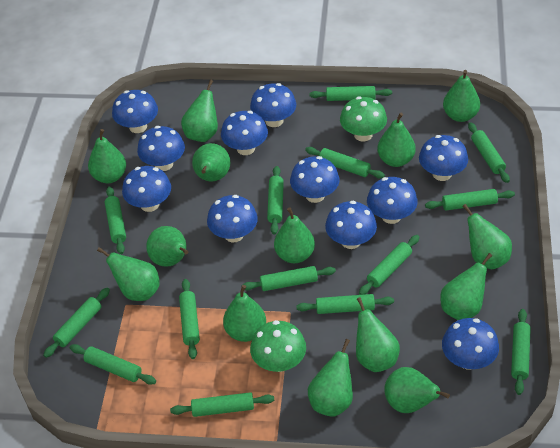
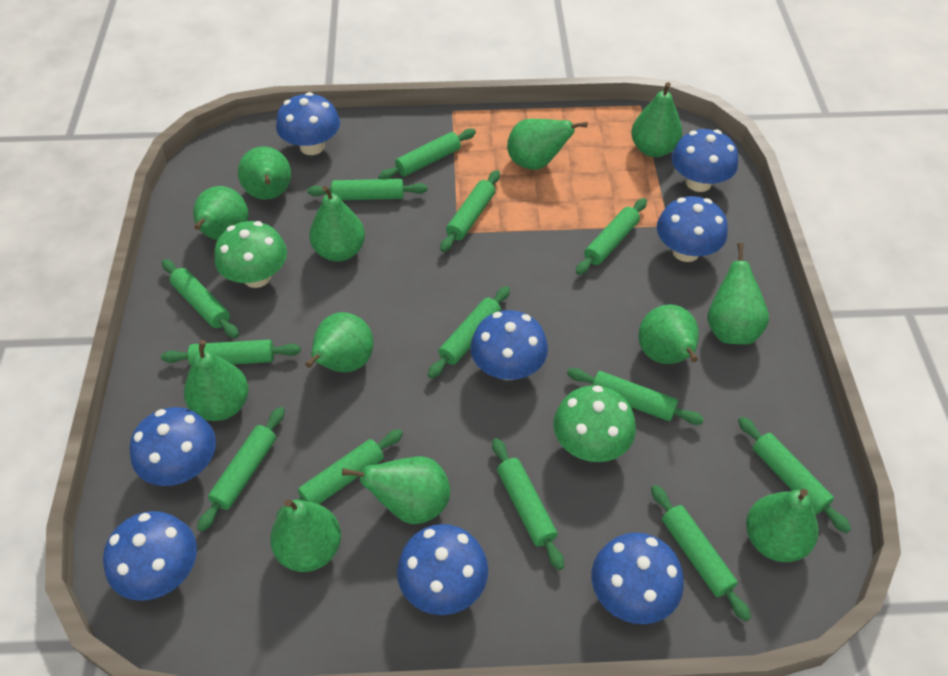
blue mushroom: [112,90,158,133] [122,166,171,212] [137,126,185,171] [207,195,258,242] [221,111,268,155] [250,83,296,127] [290,156,339,203] [325,201,377,249] [367,177,418,224] [419,135,468,181] [442,318,499,370] = 11 -> [103,511,197,601] [130,407,216,486] [276,92,340,155] [397,524,488,615] [470,310,548,380] [592,532,684,624] [657,196,728,262] [672,129,738,192] = 8
green pear: [88,129,126,183] [97,247,160,301] [146,226,188,267] [181,80,218,142] [192,143,230,181] [223,285,266,342] [274,207,315,263] [308,339,353,417] [356,297,400,372] [377,113,416,167] [384,367,450,413] [440,253,492,320] [443,70,480,122] [462,204,512,269] = 14 -> [184,340,249,421] [193,186,248,240] [238,147,291,200] [270,499,341,572] [305,312,373,372] [309,186,365,262] [342,456,450,525] [507,119,588,170] [631,82,683,157] [638,304,699,364] [707,243,769,344] [746,489,818,562] = 12
green rolling pin: [43,288,110,358] [70,344,156,385] [105,187,126,254] [170,392,274,417] [179,279,200,359] [241,266,336,291] [267,166,284,235] [296,294,394,314] [305,147,385,179] [310,86,392,101] [359,235,419,295] [425,189,515,211] [468,122,510,183] [511,309,531,395] = 14 -> [161,340,301,366] [162,259,239,338] [197,407,285,532] [276,429,403,517] [307,179,428,200] [378,129,476,179] [428,286,510,378] [440,170,500,252] [492,438,564,570] [567,368,704,425] [576,198,647,275] [651,485,751,621] [738,417,851,533] = 13

